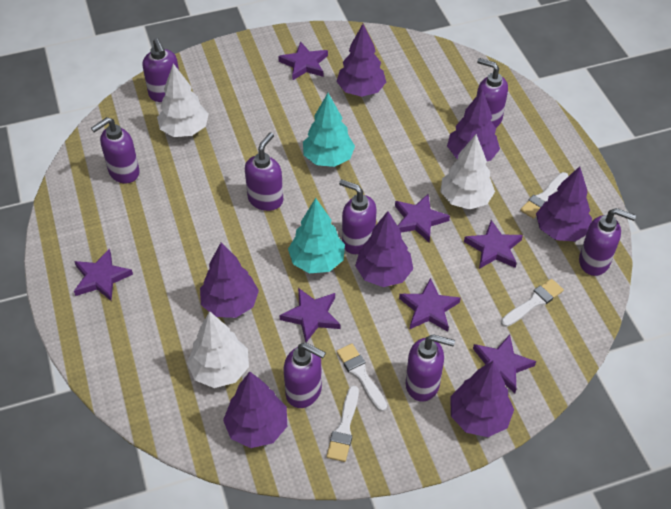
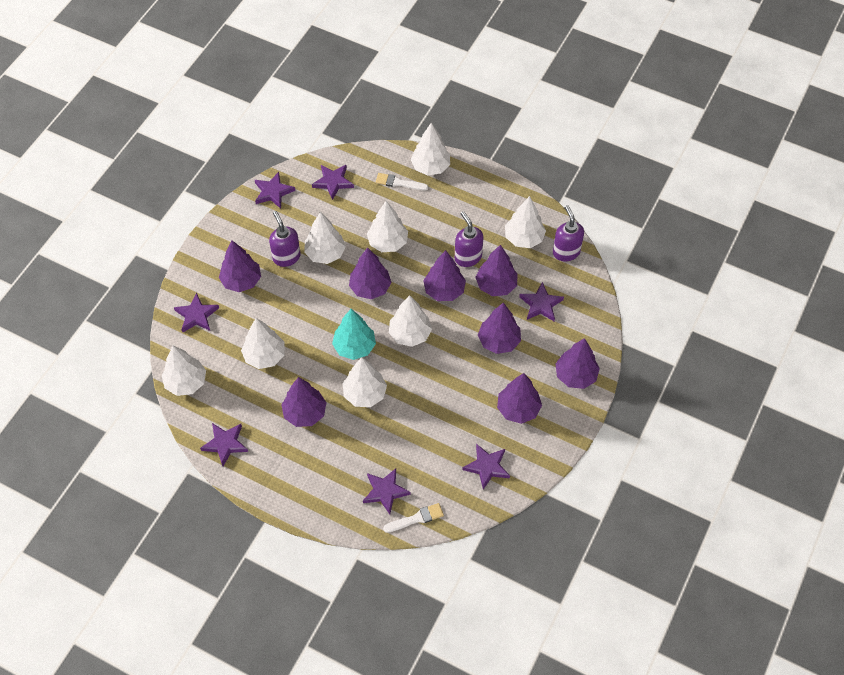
purple soap dispenser: [91,117,140,183] [142,38,179,102] [245,132,283,211] [284,342,326,408] [339,179,377,254] [406,334,455,402] [477,58,508,128] [579,208,636,276] = 8 -> [269,211,301,267] [455,211,484,267] [553,205,584,261] = 3
purple tree: [200,242,259,318] [223,372,287,448] [337,24,386,97] [355,211,413,287] [447,89,500,161] [450,361,514,437] [536,166,592,242] = 7 -> [219,240,261,292] [281,377,327,427] [349,247,391,299] [423,250,466,301] [475,245,518,296] [478,303,521,354] [497,373,542,424] [555,338,600,389] = 8
turquoise tree: [288,198,345,273] [303,93,355,167] = 2 -> [332,309,376,360] = 1
white brush: [326,386,359,462] [336,343,387,412] [501,279,564,327] [520,172,568,219] = 4 -> [376,173,428,191] [383,503,444,533] = 2
white tree: [157,63,209,137] [187,311,249,388] [440,134,495,210] = 3 -> [162,346,206,396] [241,318,285,369] [304,212,346,264] [343,358,387,407] [367,201,408,252] [389,295,432,347] [411,123,450,175] [505,196,546,248] = 8

